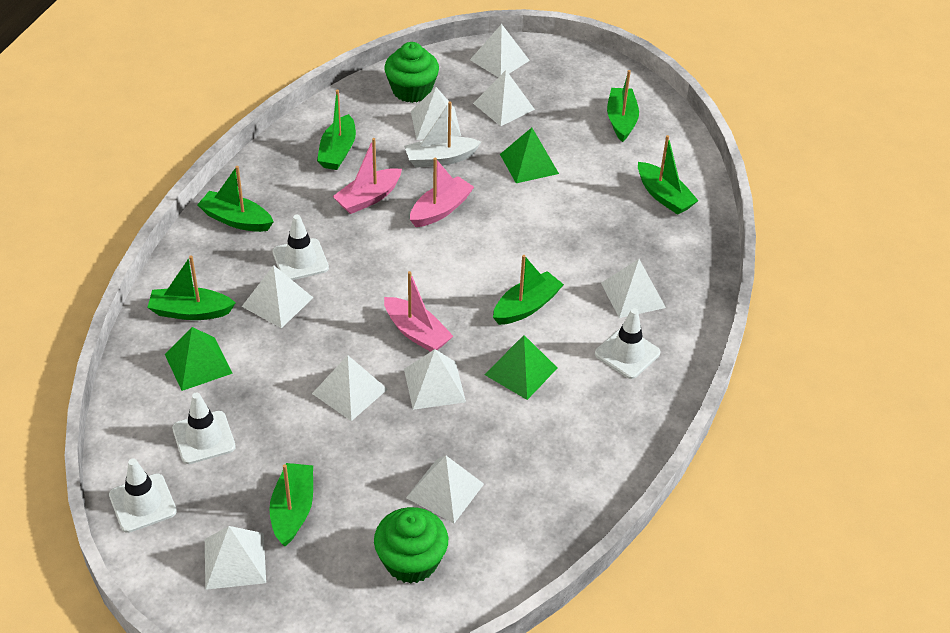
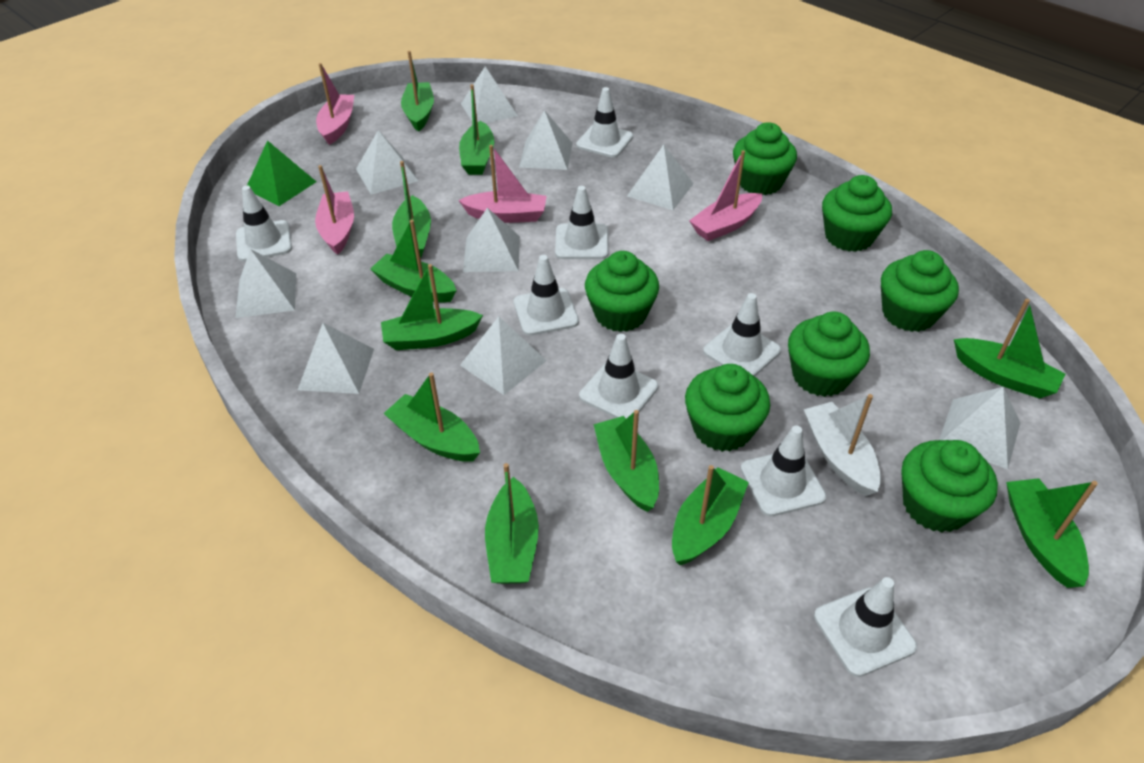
green boat: [147,255,235,320] [197,166,274,232] [269,463,313,546] [317,90,356,170] [493,255,564,325] [607,70,639,142] [638,135,699,215] = 7 -> [370,220,457,303] [381,264,483,350] [384,372,480,462] [392,161,431,258] [401,51,434,132] [459,84,495,175] [485,463,539,584] [593,410,659,512] [672,465,749,565] [954,299,1065,399] [1006,478,1098,588] = 11
green cupcake: [374,507,448,584] [384,42,439,103] = 2 -> [585,251,659,332] [685,364,770,452] [733,122,797,195] [788,312,870,397] [822,175,892,252] [881,250,959,332] [901,440,998,533] = 7
green pyramid: [165,327,233,391] [484,335,557,400] [500,128,559,183] = 3 -> [247,140,316,206] = 1
pink boat: [332,138,402,214] [384,271,453,352] [410,158,474,227] = 3 -> [315,165,354,255] [316,63,354,145] [458,145,546,223] [689,150,762,241] = 4
white traffic cone: [109,458,177,533] [172,392,236,464] [272,215,329,280] [595,308,660,379] = 4 -> [236,185,292,261] [514,255,579,336] [555,186,608,259] [576,87,633,158] [579,334,658,419] [703,293,781,376] [740,426,826,516] [814,577,917,677] = 8

